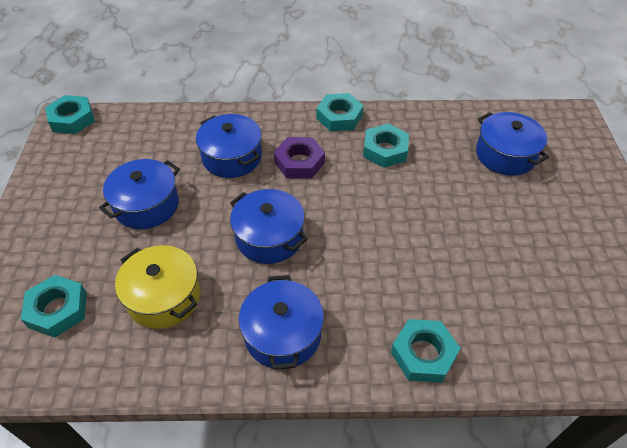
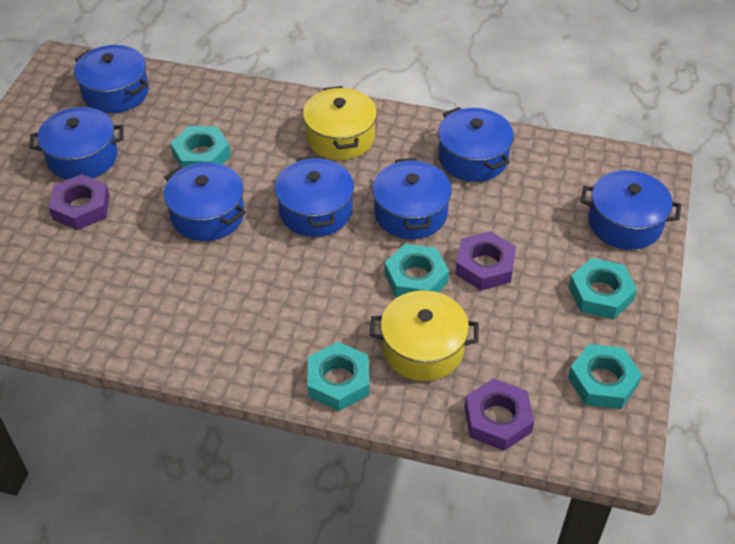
blue pot: [99,159,180,229] [196,114,262,178] [230,189,308,264] [239,275,324,370] [476,112,549,176] = 5 -> [29,107,124,180] [74,45,149,113] [164,162,246,241] [275,156,354,237] [372,158,452,239] [438,107,514,182] [581,170,681,250] = 7
purple nut: [274,137,325,179] = 1 -> [49,174,110,230] [455,231,516,291] [464,378,534,451] = 3
yellow pot: [115,245,200,329] = 1 -> [303,86,377,160] [370,290,479,381] = 2

